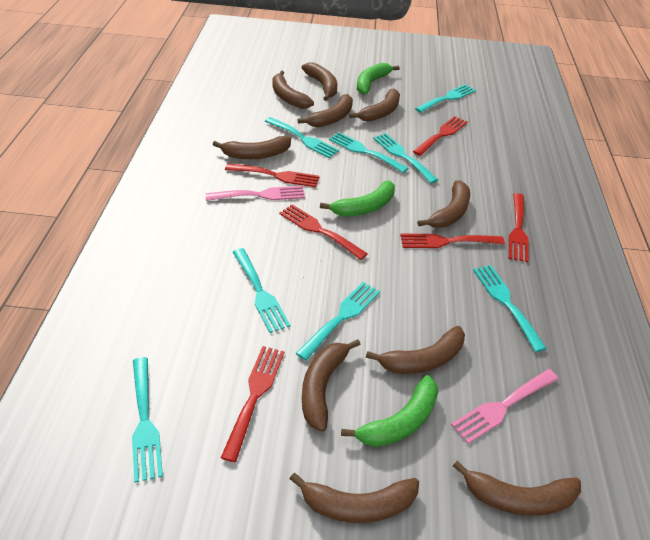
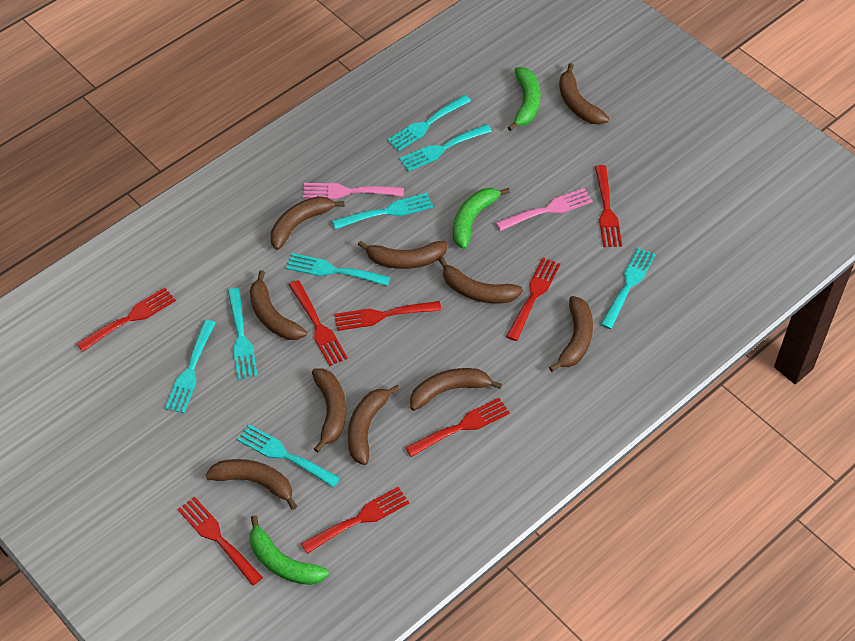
red fork: [221,346,284,462] [225,163,320,187] [279,204,368,260] [400,234,505,248] [413,116,468,156] [509,193,529,262] = 6 -> [77,288,176,352] [178,497,263,586] [289,280,348,366] [301,487,409,554] [334,301,441,331] [405,398,510,457] [506,257,561,341] [595,165,622,247] = 8

